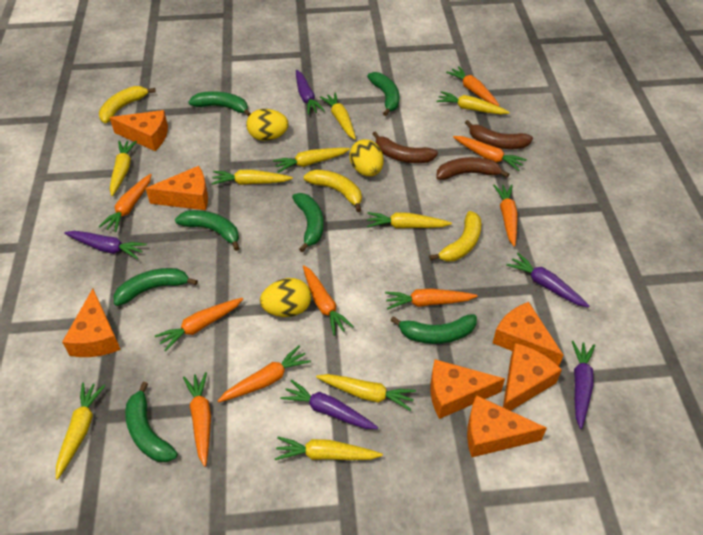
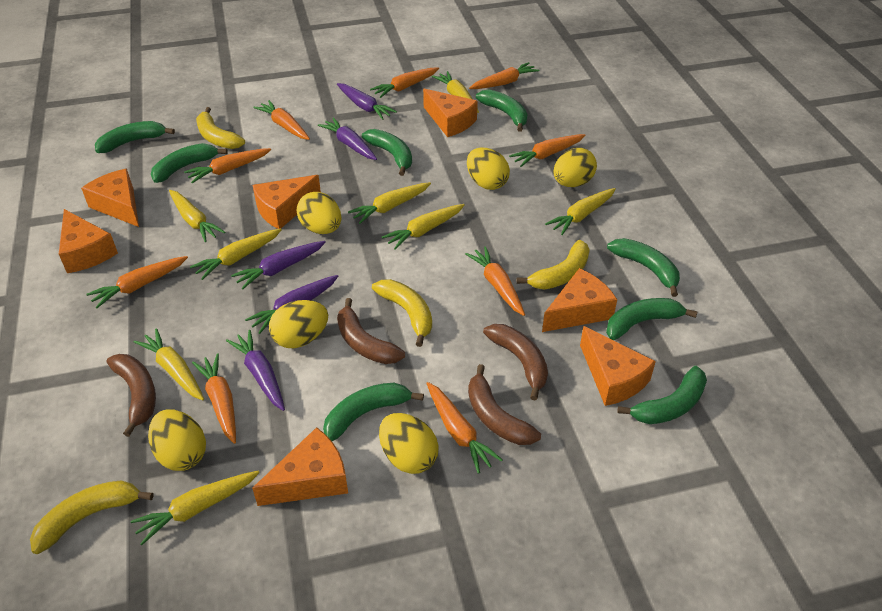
brown banana: [373,131,438,163] [436,157,509,180] [465,120,533,149] = 3 -> [107,354,156,437] [337,298,405,364] [468,364,541,445] [483,324,548,401] = 4
green banana: [114,268,198,306] [125,382,178,462] [175,210,239,251] [189,91,251,117] [292,193,324,252] [367,72,399,116] [390,314,477,344] = 7 -> [95,121,175,153] [151,143,228,183] [323,383,424,441] [362,129,412,176] [476,89,528,132] [606,298,698,340] [607,238,680,297] [617,366,707,424] = 8
yellow banana: [99,86,156,123] [303,169,362,212] [429,211,482,262] = 3 -> [30,481,154,554] [196,107,245,149] [372,279,432,347] [517,240,590,289] = 4
yellow carrot: [56,383,105,480] [110,141,137,196] [211,170,293,185] [273,148,350,173] [275,437,383,460] [316,374,416,411] [320,92,356,140] [367,212,452,228] [437,91,510,114] = 9 -> [131,471,260,545] [134,328,204,400] [169,190,225,242] [190,228,282,280] [348,182,431,224] [382,204,465,250] [432,71,479,113] [545,188,616,235] = 8
yellow egg: [246,109,289,141] [260,278,311,317] [349,139,384,176] = 3 -> [148,409,206,471] [269,300,328,348] [297,192,341,234] [379,413,439,474] [467,148,510,190] [554,148,597,187] = 6

